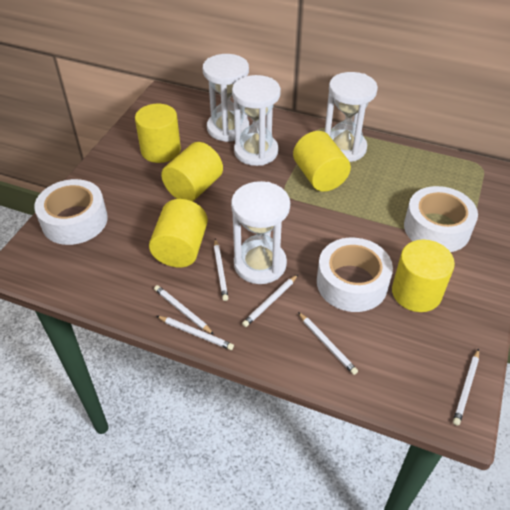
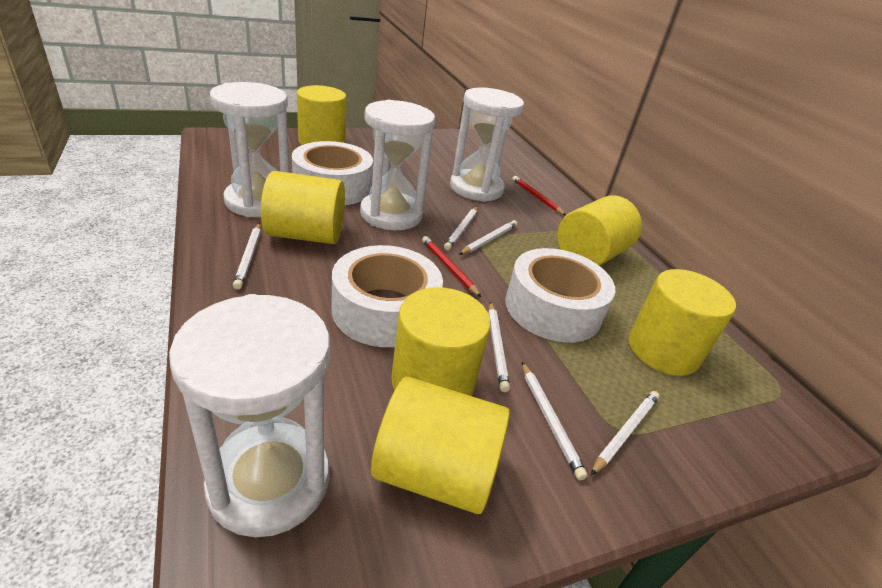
red pencil: none = 0 -> [422,236,481,297] [512,176,566,216] = 2
yellow cylinder: [135,104,181,163] [149,199,208,267] [161,142,223,202] [293,131,351,192] [392,240,455,312] = 5 -> [261,171,345,244] [297,85,346,145] [371,377,510,514] [391,287,491,396] [557,195,642,266] [629,269,736,376] = 6

